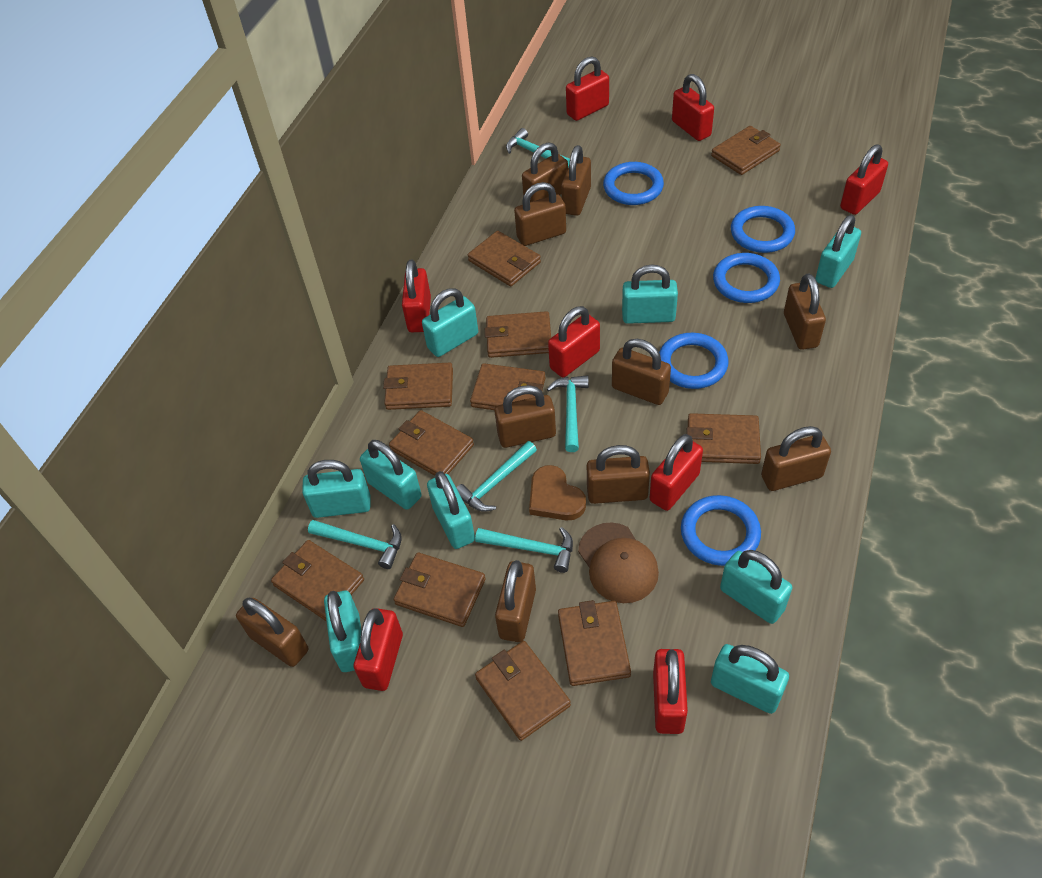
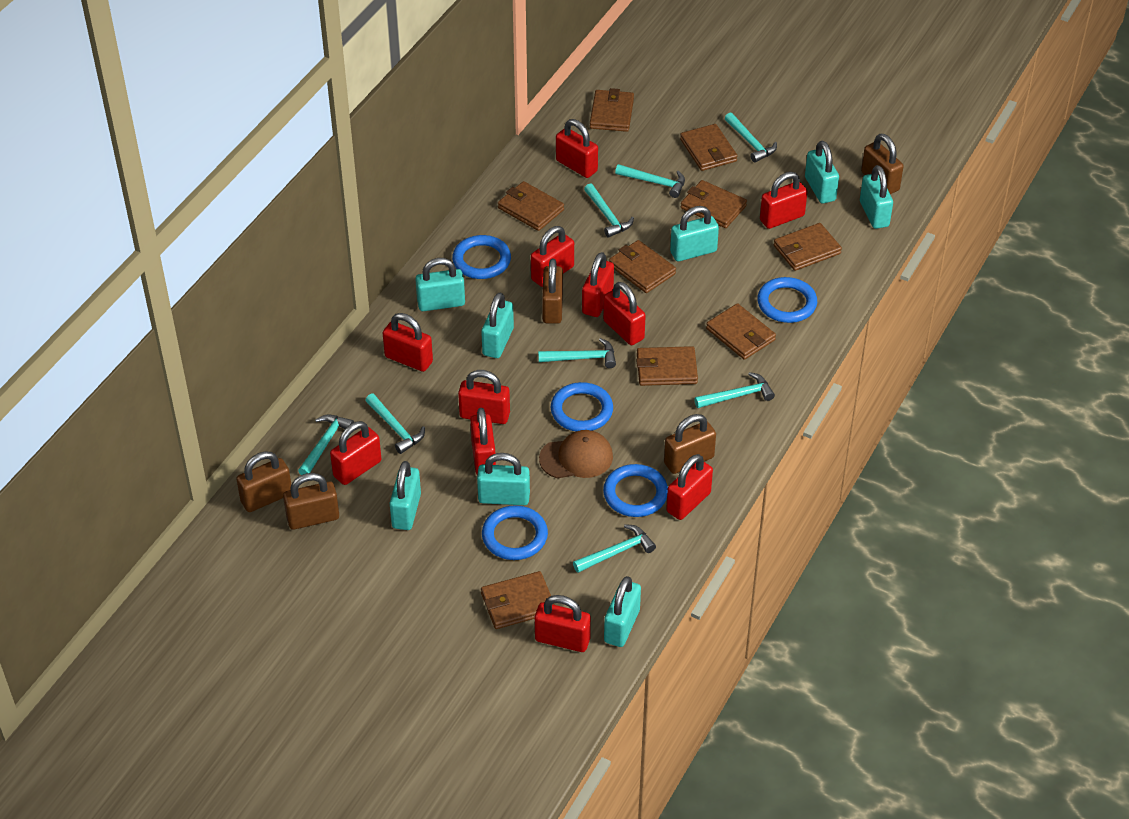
brown heart: [529,465,586,521] = 1 -> none = 0
brown padlock: [236,597,308,667] [494,385,556,448] [495,560,536,642] [514,182,566,246] [522,142,568,202] [561,145,591,216] [587,445,650,504] [612,339,671,405] [761,426,831,491] [784,273,826,350] = 10 -> [236,451,291,512] [283,473,339,530] [542,259,563,324] [664,414,716,474] [861,134,904,194] = 5
brown wallet: [271,540,364,621] [383,363,453,410] [389,410,474,476] [394,552,486,627] [468,231,541,286] [470,363,546,410] [475,641,571,741] [485,311,551,358] [558,600,631,686] [687,413,761,464] [711,126,781,175] = 11 -> [481,571,555,629] [498,181,564,231] [590,88,634,132] [609,240,676,293] [636,346,698,386] [680,124,737,171] [681,180,747,228] [706,303,776,360] [774,223,842,271] = 9
red padlock: [354,608,403,691] [402,260,431,332] [548,306,600,377] [566,56,609,121] [650,434,703,511] [653,649,688,734] [672,74,714,141] [840,144,888,215] = 8 -> [330,421,381,485] [383,313,433,372] [458,370,510,424] [470,408,496,474] [531,226,574,287] [535,595,591,652] [556,119,598,178] [582,252,614,317] [603,282,646,345] [666,454,713,520] [760,172,807,229] = 11
turquoise hammer: [308,520,402,569] [456,441,537,512] [475,527,573,573] [506,128,570,167] [547,375,589,452] = 5 -> [298,415,354,475] [365,394,425,454] [538,338,616,368] [573,524,656,573] [584,183,634,238] [615,164,685,198] [695,372,775,408] [725,113,777,163] = 8
turquoise padlock: [302,460,371,518] [324,591,361,672] [360,440,422,510] [422,288,478,357] [427,471,475,549] [622,264,678,324] [711,644,789,714] [720,550,792,624] [815,215,861,288] = 9 -> [390,461,421,530] [416,258,465,311] [477,453,530,505] [481,292,514,358] [604,576,641,647] [670,206,719,261] [805,141,839,203] [860,165,893,229] = 8

